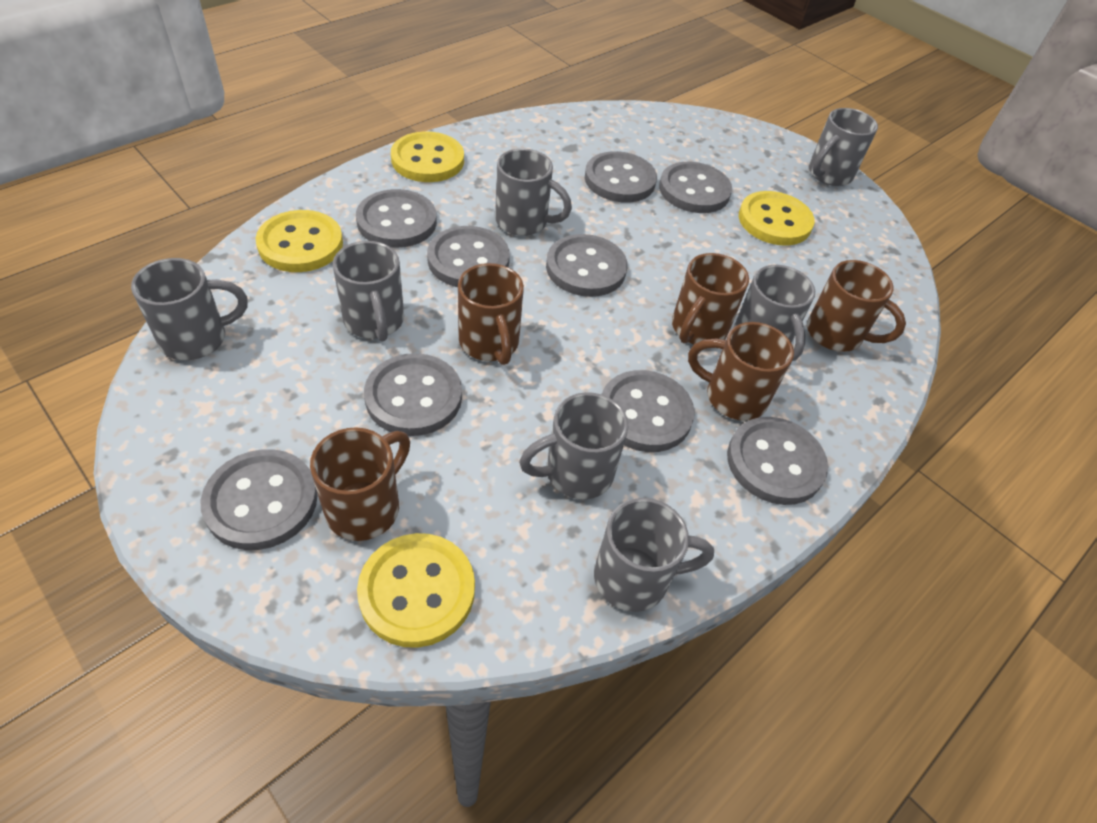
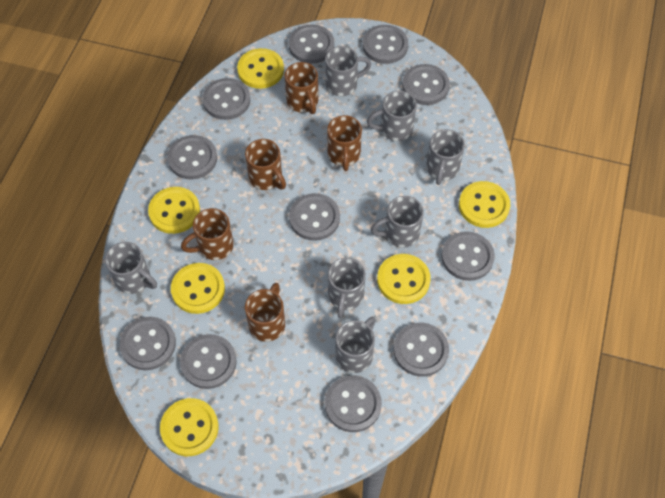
grey button: [201,449,318,550] [356,189,437,248] [364,353,462,436] [427,226,510,287] [546,234,628,297] [585,151,657,203] [602,370,695,452] [659,162,732,213] [727,417,828,505] = 9 -> [119,317,176,370] [167,135,217,179] [180,334,237,389] [202,78,250,120] [289,24,334,64] [289,193,340,241] [325,375,382,432] [363,25,408,64] [393,323,449,377] [402,64,450,105] [441,231,495,281] = 11
yellow button: [256,210,343,272] [357,533,475,648] [391,131,464,182] [739,191,815,246] = 4 -> [148,187,200,234] [160,398,219,456] [171,263,225,314] [237,48,284,89] [377,254,431,304] [459,181,510,228] = 6

